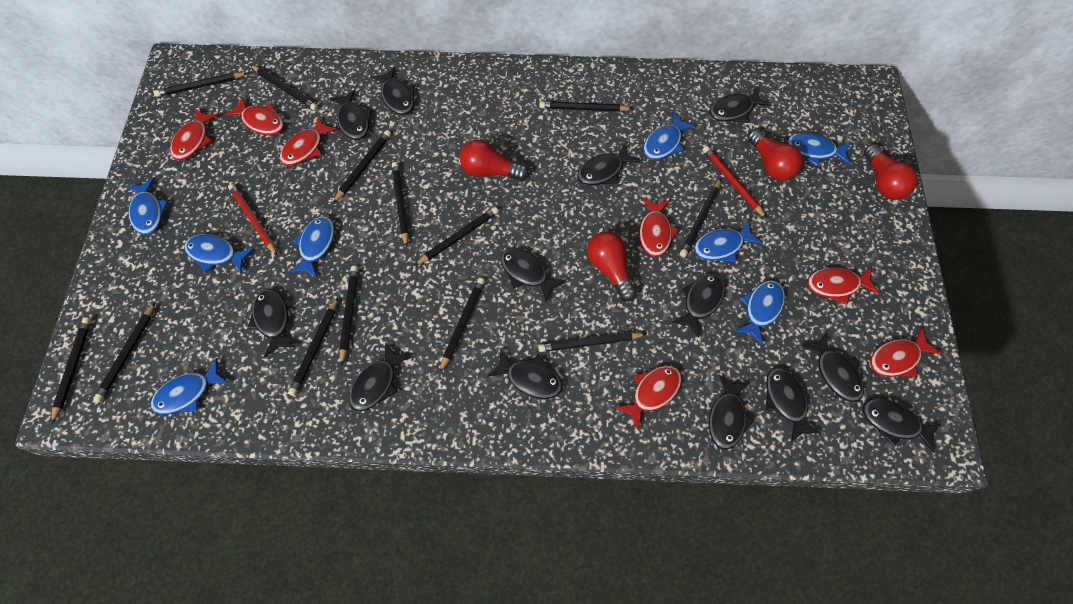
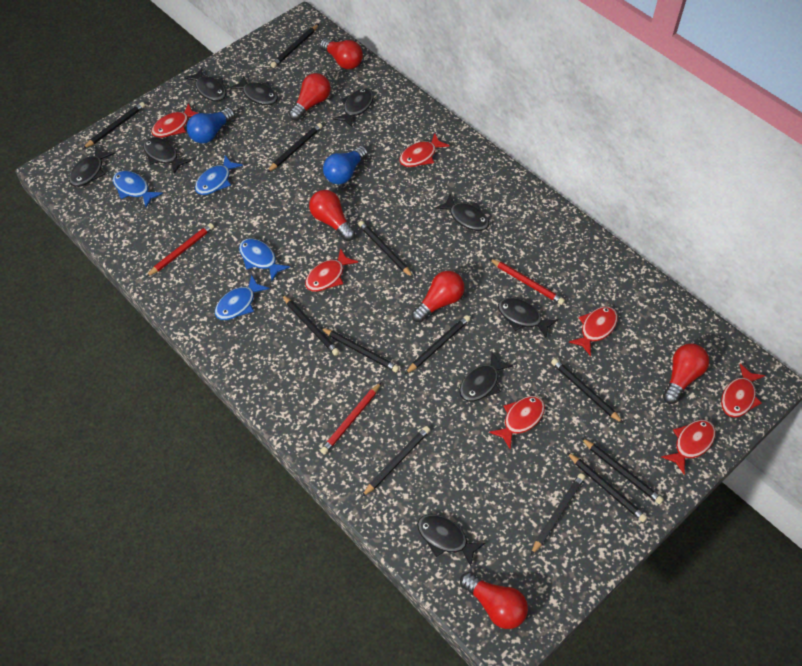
black fish: [248,289,295,357] [330,90,372,140] [349,342,411,411] [371,67,415,115] [487,350,563,399] [501,248,565,302] [577,144,640,185] [672,273,725,337] [709,87,771,122] [709,375,755,449] [766,368,821,443] [801,332,864,402] [863,398,941,453] = 13 -> [69,146,115,187] [143,137,191,174] [184,68,226,101] [229,75,278,105] [333,88,374,127] [417,514,485,567] [435,194,489,231] [459,352,513,402] [498,298,558,338] = 9
black pencil: [51,317,92,424] [93,303,155,402] [154,73,248,97] [251,65,318,111] [288,297,338,396] [333,130,391,203] [339,266,359,366] [392,162,409,247] [414,207,499,266] [440,278,485,373] [538,332,646,352] [539,101,633,112] [680,179,721,257] = 13 -> [83,102,145,149] [267,123,323,172] [271,24,319,68] [282,295,340,356] [321,328,400,373] [358,221,414,278] [362,426,430,497] [405,315,470,374] [531,473,585,555] [551,358,624,424] [567,452,647,522] [581,438,664,504] = 12
blue fish: [126,177,169,235] [151,358,229,415] [184,234,254,273] [289,216,335,278] [643,112,695,160] [694,220,762,262] [734,280,785,346] [787,133,851,166] = 8 -> [113,171,163,207] [195,155,243,195] [215,275,269,320] [239,238,290,281] = 4
blue light bulb: none = 0 -> [187,108,235,144] [323,146,368,184] = 2
red light bulb: [460,140,529,181] [587,231,636,302] [747,129,803,181] [864,144,918,200] = 4 -> [289,73,331,121] [309,190,355,241] [320,38,363,69] [412,271,465,323] [460,572,528,629] [663,344,709,404] = 6
red pencil: [228,183,278,256] [703,146,767,219] = 2 -> [146,223,214,277] [320,382,381,455] [489,258,565,305] = 3

